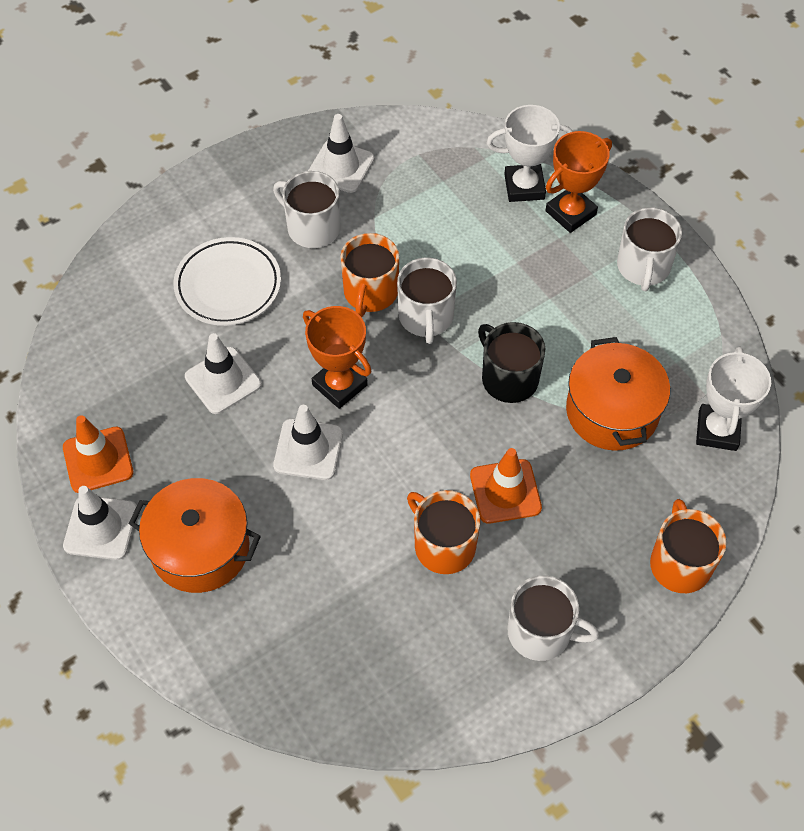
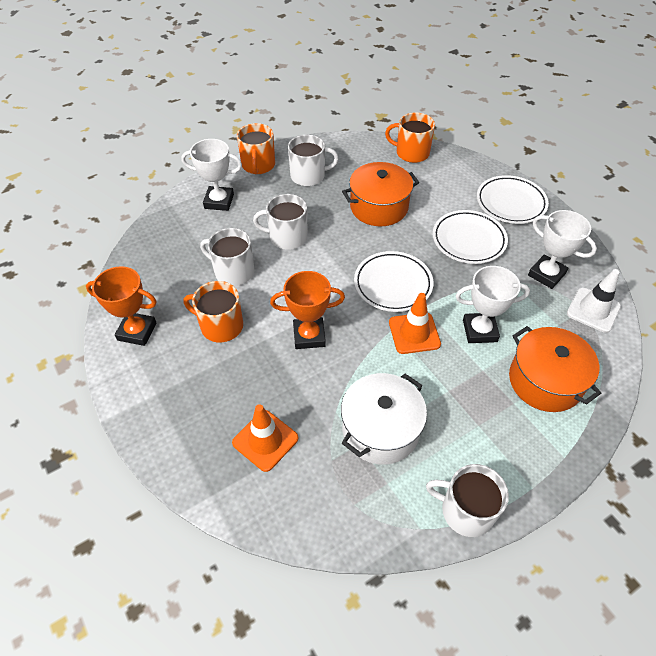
black mug: [478,322,545,403] = 1 -> none = 0
white plate: [173,237,281,326] = 1 -> [354,251,433,312] [433,210,508,264] [477,175,549,224] = 3
white pot: none = 0 -> [341,373,427,465] = 1
white traffic cone: [63,486,137,560] [185,333,261,414] [273,405,343,480] [308,114,374,193] = 4 -> [567,269,621,333] = 1
white trophy: [487,105,573,202] [696,346,771,451] = 2 -> [181,139,242,211] [456,266,530,343] [528,210,597,289] = 3

